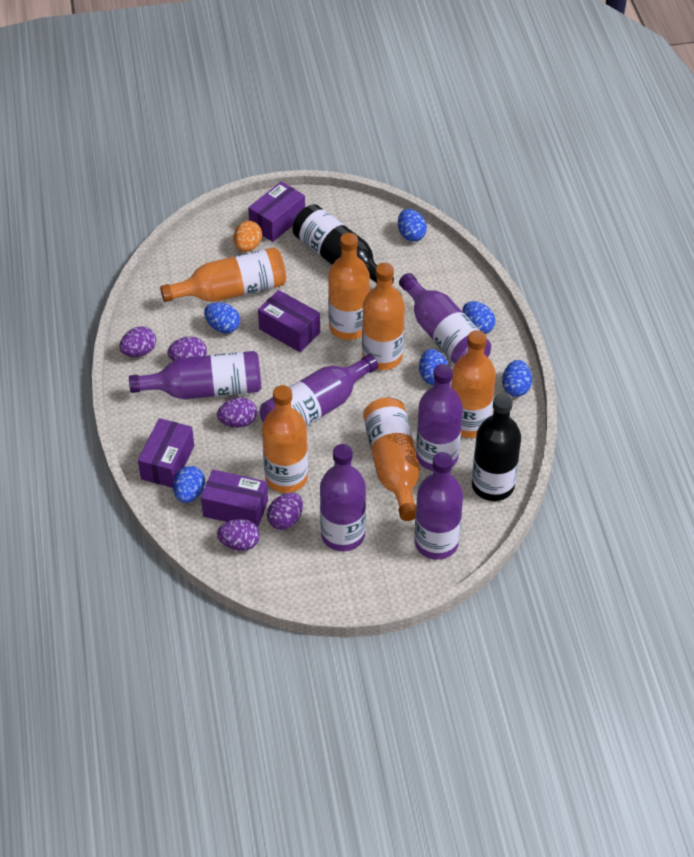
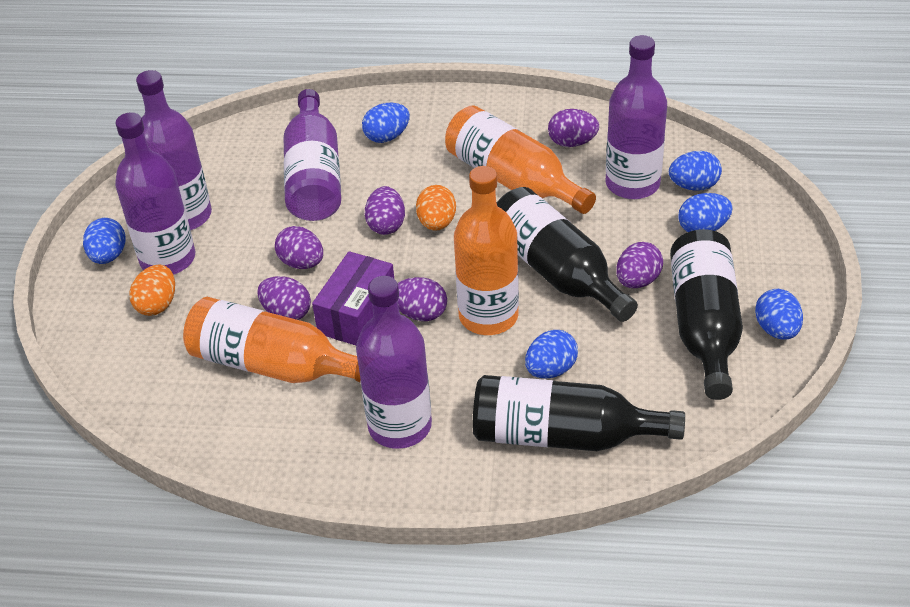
black bottle: [293,204,394,284] [472,394,521,501] = 2 -> [473,375,685,451] [497,187,638,322] [670,229,743,400] = 3
orange bottle: [160,247,286,302] [262,385,308,493] [328,233,370,340] [362,263,405,370] [363,398,420,521] [451,330,496,438] = 6 -> [183,297,361,383] [445,105,596,214] [454,166,519,335] = 3
orange egg: [234,221,262,252] = 1 -> [129,265,175,316] [416,185,456,231] = 2
purple bottle: [129,351,261,400] [260,354,378,427] [320,444,366,551] [399,273,491,364] [415,452,463,560] [416,364,463,471] = 6 -> [115,112,195,275] [136,70,212,230] [284,89,341,221] [356,276,432,449] [605,35,667,199] = 5
purple box: [138,418,194,488] [201,470,268,527] [248,181,305,242] [258,290,320,352] = 4 -> [312,251,394,345] = 1
purple egg: [120,326,156,357] [168,336,207,361] [217,397,257,428] [217,519,260,551] [267,493,303,530] = 5 -> [257,276,311,320] [275,226,323,269] [365,186,405,235] [398,277,447,321] [548,109,599,147] [616,242,663,288] = 6

